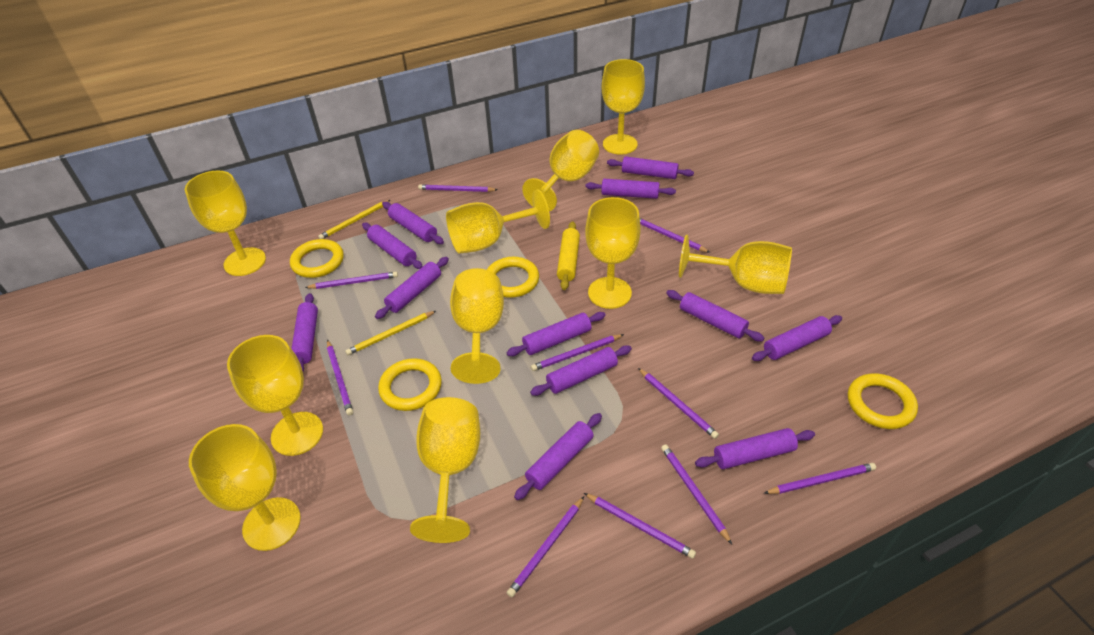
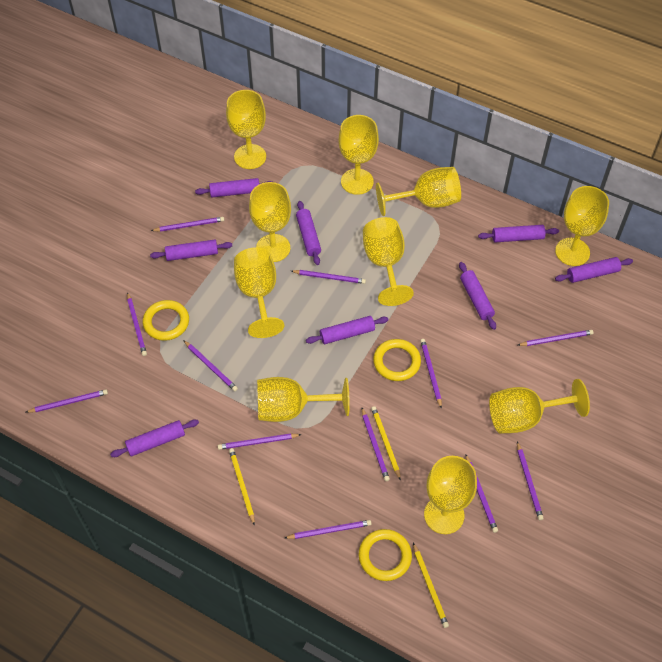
purple pencil: [305,272,398,289] [327,340,353,416] [418,184,498,192] [507,496,584,597] [531,334,624,371] [584,493,696,559] [638,368,719,439] [640,218,710,253] [661,444,732,544] [764,463,876,494] = 10 -> [26,389,108,413] [127,292,147,356] [151,217,224,232] [183,340,238,391] [218,433,302,450] [285,520,372,539] [291,270,366,284] [362,408,390,481] [420,339,442,409] [466,455,498,533] [517,441,544,520] [518,330,594,346] = 12
purple rolling pin: [292,293,318,372] [362,223,423,269] [375,257,449,319] [382,202,444,244] [506,312,606,356] [514,413,602,500] [530,345,632,396] [585,179,676,199] [607,156,694,179] [666,290,764,342] [695,428,815,469] [752,315,842,361] = 12 -> [110,420,199,457] [150,240,232,261] [195,178,272,197] [296,201,321,265] [306,316,389,344] [459,262,496,330] [478,225,559,242] [555,257,633,283] = 8
yellow pencil: [318,200,390,239] [345,311,436,355] = 2 -> [229,448,255,526] [371,406,401,481] [413,543,449,628] = 3
yellow ring: [290,239,344,278] [378,358,442,411] [487,257,539,298] [848,373,918,429] = 4 -> [143,300,189,341] [359,529,412,581] [373,339,421,381] = 3
yellow rolling pin: [557,221,580,290] = 1 -> none = 0

